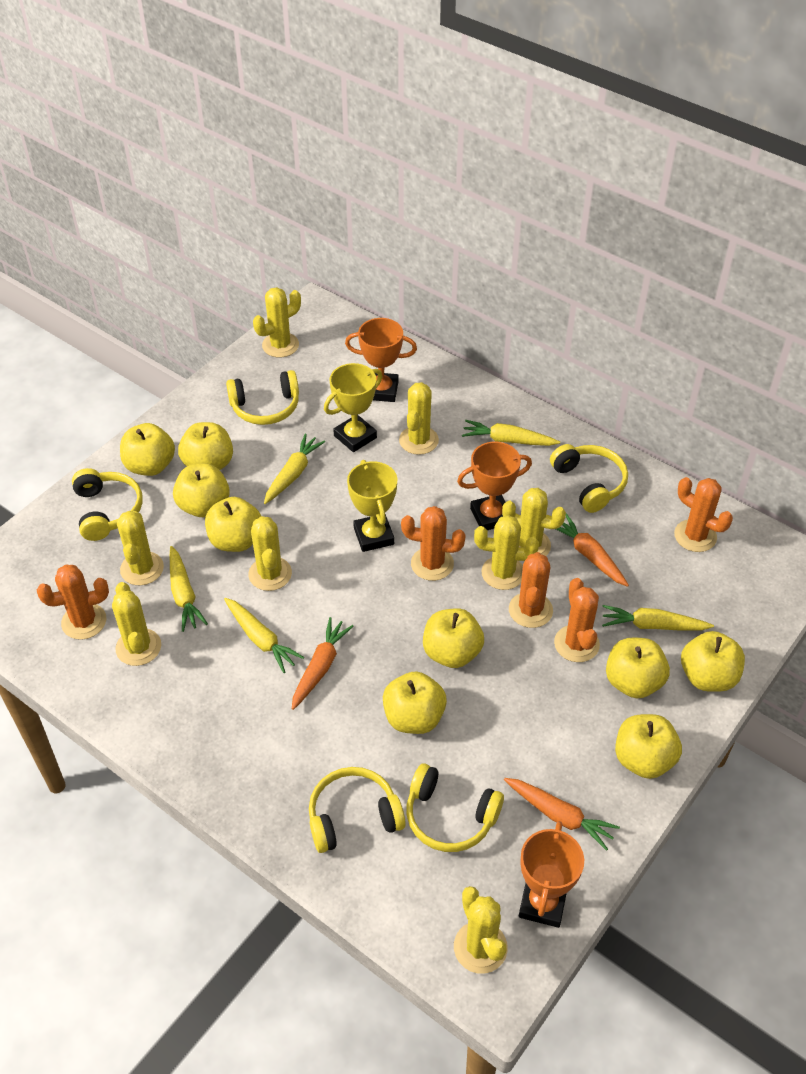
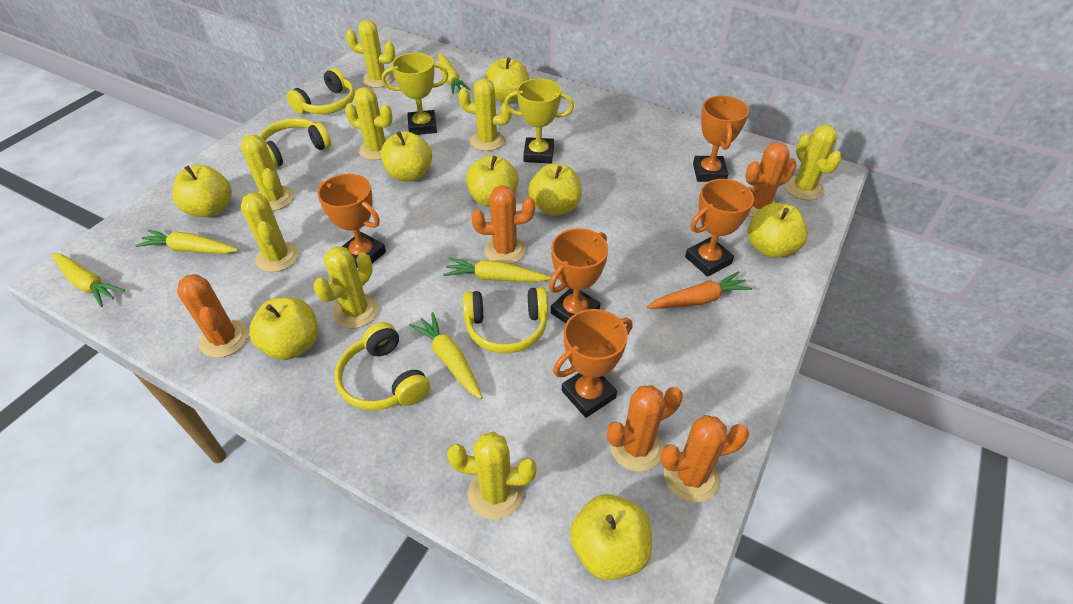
orange carrot: [292,617,354,710] [504,778,620,851] [556,514,629,587] = 3 -> [647,271,752,309] = 1
orange trophy: [345,318,417,402] [457,442,532,530] [519,821,584,928] = 3 -> [317,174,386,268] [549,228,608,323] [553,309,633,418] [685,179,754,277] [693,96,749,182] = 5
yellow apple: [120,423,175,476] [173,463,230,517] [178,422,233,470] [205,497,261,552] [383,671,447,734] [423,608,484,668] [606,638,670,698] [615,714,682,779] [681,631,745,692] = 9 -> [173,165,232,217] [249,297,318,360] [381,131,432,181] [466,155,519,207] [485,58,529,103] [528,163,582,216] [570,494,652,580] [748,203,808,258] = 8
yellow headphones: [72,468,143,541] [226,370,299,425] [309,767,406,853] [406,763,504,852] [550,444,628,513] = 5 -> [259,118,331,168] [287,68,355,114] [335,322,430,410] [463,287,548,354] = 4

